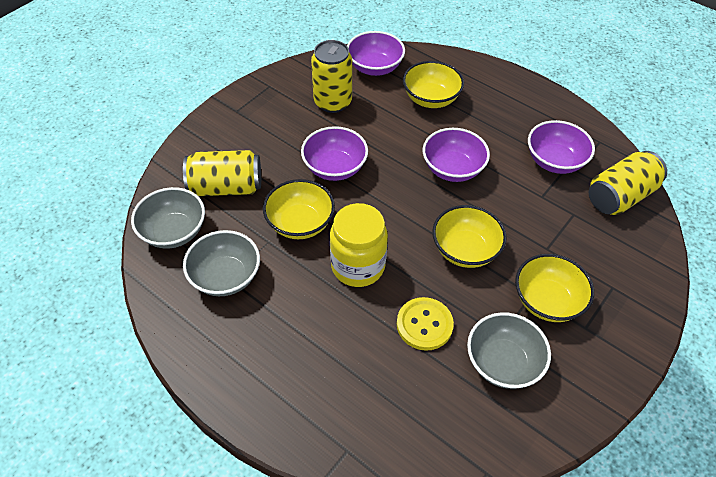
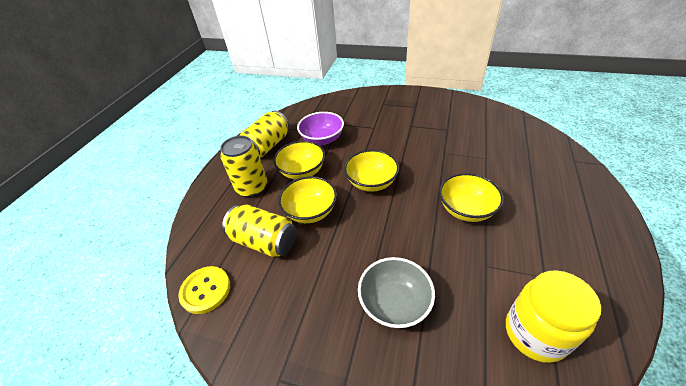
grey bowl: [131,187,205,249] [183,230,260,296] [467,312,551,389] = 3 -> [358,257,435,328] = 1
purple bowl: [301,126,368,181] [347,31,405,76] [423,128,490,182] [528,120,595,174] = 4 -> [297,112,344,145] = 1

